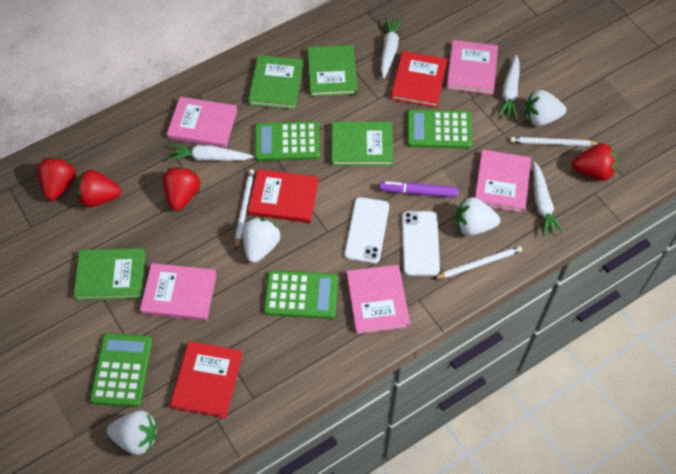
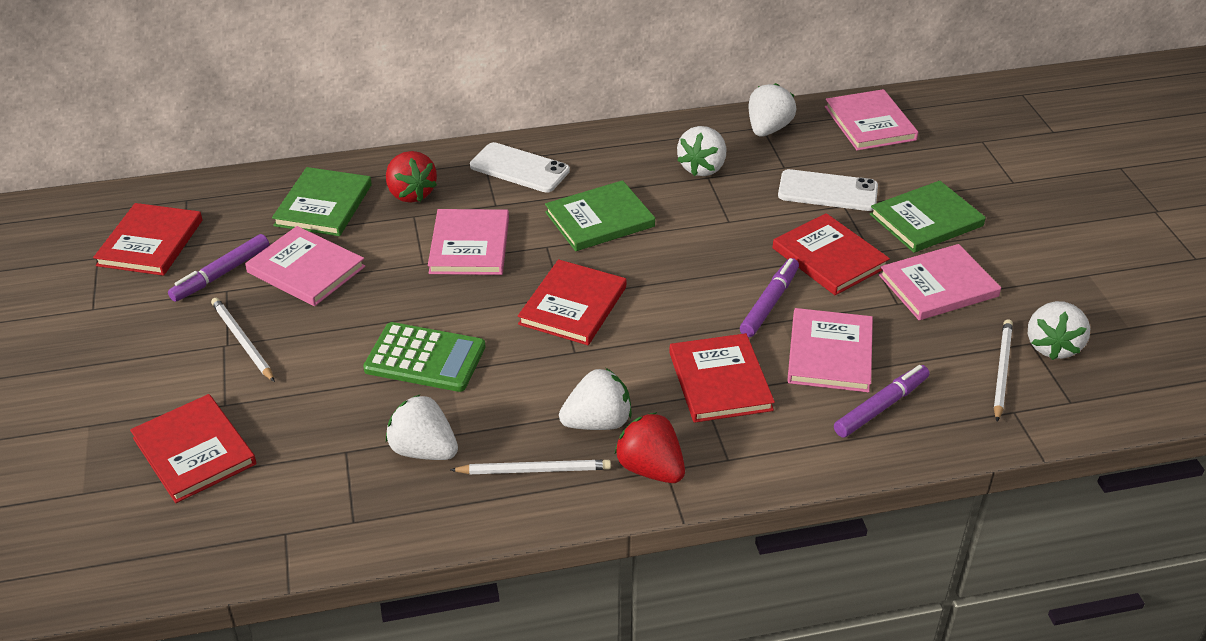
green book: [74,248,146,300] [248,55,304,110] [308,45,357,97] [332,122,393,166] = 4 -> [272,167,372,236] [545,180,655,251] [870,181,986,253] = 3
green calculator: [90,333,152,407] [255,121,320,161] [264,270,338,319] [407,110,472,149] = 4 -> [363,322,486,392] = 1
purple marker: [379,181,458,198] = 1 -> [168,234,269,302] [740,258,799,337] [834,365,929,438] = 3
red book: [170,341,242,418] [248,169,319,223] [391,51,448,108] = 3 -> [93,203,202,276] [130,394,256,503] [518,259,626,345] [669,333,775,423] [773,213,890,295] = 5
red strawberry: [37,157,76,201] [75,170,121,207] [162,167,200,211] [572,143,617,181] = 4 -> [386,151,437,203] [615,412,685,483] = 2
white carrot: [168,144,253,161] [381,17,403,78] [498,55,520,119] [533,162,564,236] = 4 -> none = 0
white strawberry: [107,410,157,455] [242,218,280,263] [456,197,500,236] [525,90,566,126] = 4 -> [386,394,458,460] [559,368,632,430] [677,126,726,176] [749,83,796,137] [1028,301,1090,360] = 5

